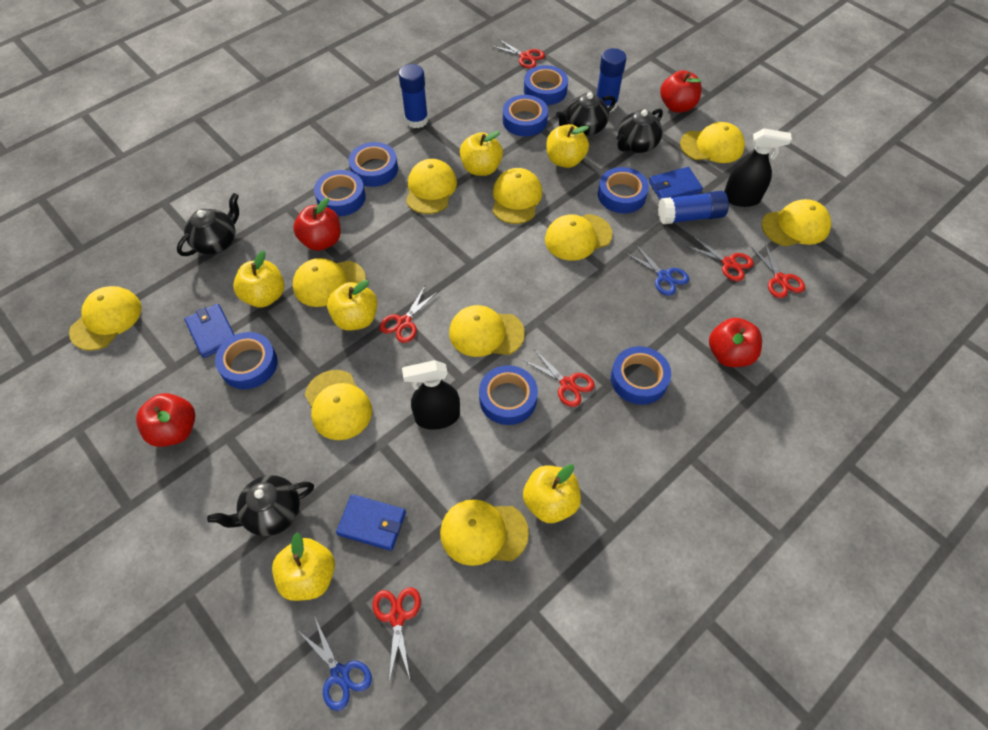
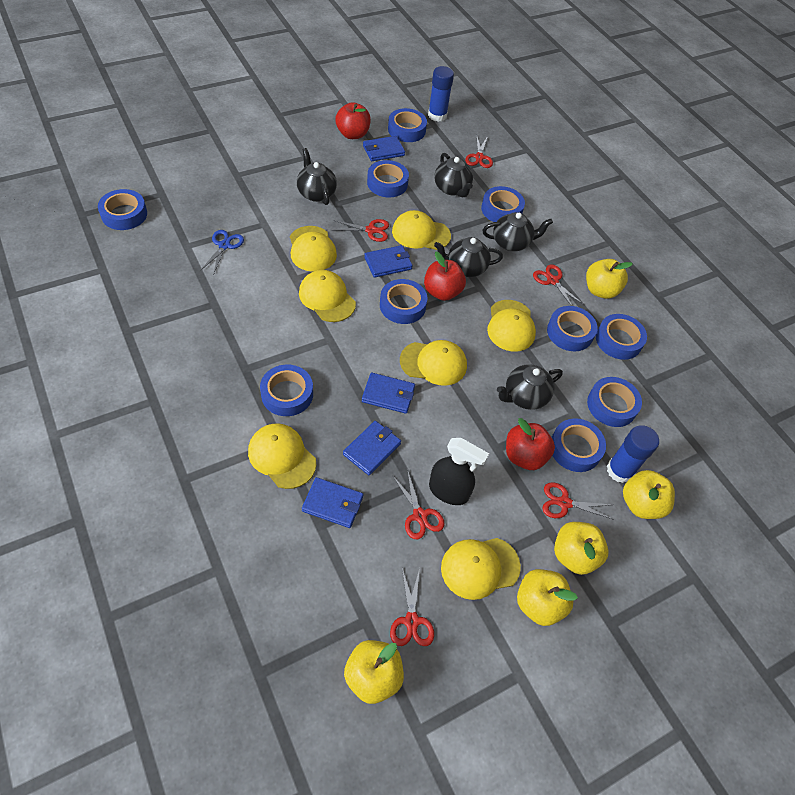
black spray bottle: [402,360,460,430] [724,128,792,207] = 2 -> [429,438,489,505] = 1
black teapot: [177,193,239,256] [207,475,314,536] [556,92,616,136] [617,109,663,153] = 4 -> [297,148,337,205] [434,153,473,197] [434,237,503,277] [482,212,553,251] [497,364,563,410] = 5
blue glue stick: [399,64,428,128] [597,48,626,112] [658,191,729,224] = 3 -> [428,66,454,122] [607,425,659,483] = 2
blue scissors: [298,618,372,711] [625,244,689,296] = 2 -> [200,230,244,275] = 1
blue tape: [215,332,278,389] [314,170,366,216] [349,142,398,187] [479,365,538,425] [503,95,548,136] [524,65,568,105] [598,167,649,214] [611,346,671,405] = 8 -> [98,189,147,230] [260,365,313,416] [367,160,409,197] [380,279,427,324] [388,108,427,142] [481,186,525,222] [547,306,598,351] [552,418,606,472] [587,377,642,427] [596,314,647,360] = 10
blue wallet: [185,304,235,358] [336,494,406,551] [649,167,703,199] = 3 -> [302,477,363,528] [343,421,401,475] [362,373,415,414] [363,136,405,161] [364,245,413,278] = 5
red apple: [136,393,195,447] [293,198,341,251] [660,70,702,112] [709,318,762,367] = 4 -> [335,102,371,139] [424,252,466,301] [506,418,555,470] = 3
yellow apple: [233,250,284,307] [272,533,335,601] [327,280,377,331] [460,131,503,176] [523,464,581,523] [547,124,589,168] = 6 -> [344,640,404,704] [517,569,578,626] [554,522,608,575] [586,259,633,299] [623,470,675,519] = 5
yellow cap: [69,286,142,351] [293,258,366,307] [305,370,372,440] [406,159,457,214] [440,499,529,566] [449,305,525,357] [492,168,542,224] [545,214,613,261] [680,122,745,163] [762,199,831,246] = 10 -> [248,423,316,489] [290,226,337,272] [299,270,356,322] [392,210,451,250] [400,340,467,386] [441,538,521,600] [487,300,536,352] = 7

